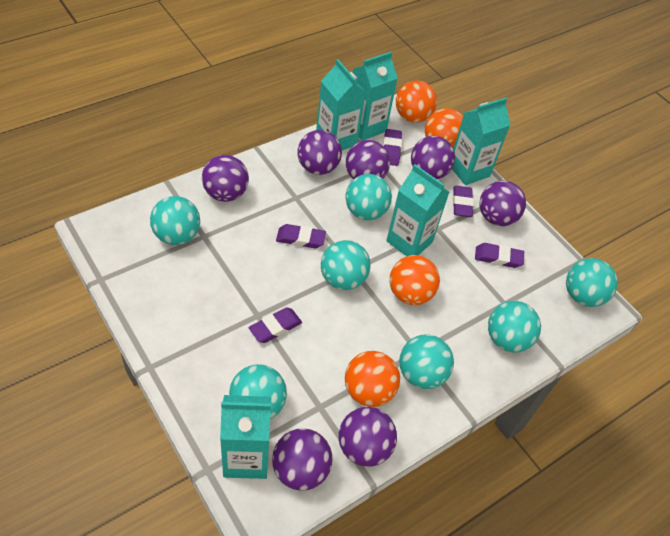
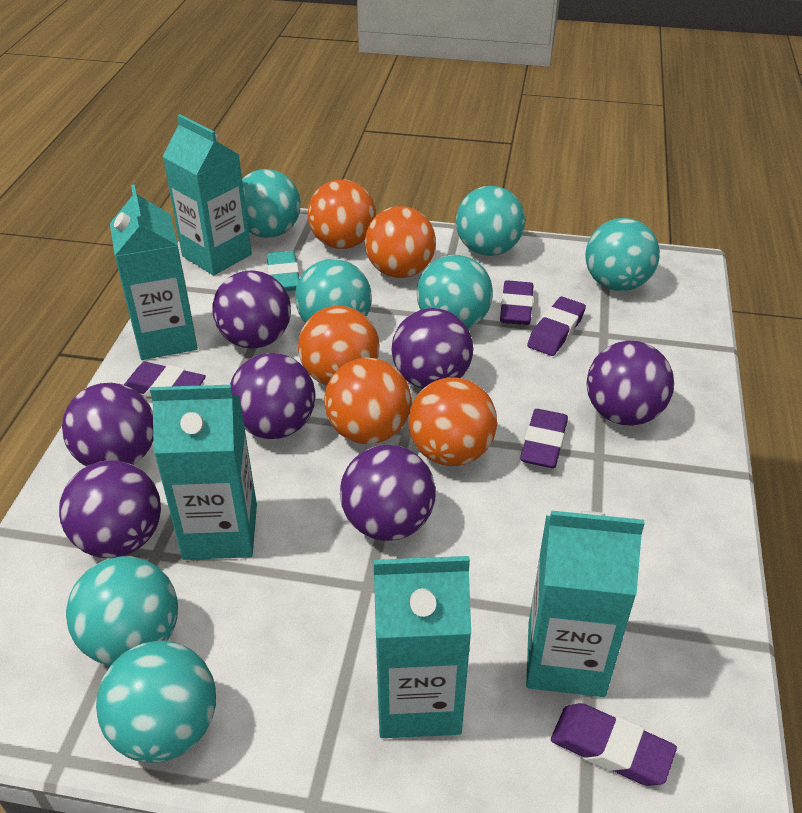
orange ball: [345,351,400,407] [390,255,440,305] [396,81,437,123] [425,108,463,148] = 4 -> [298,306,380,385] [307,179,376,249] [324,357,411,444] [365,206,436,278] [408,377,497,466] = 5
turquoise eraser: none = 0 -> [267,251,299,291] = 1

